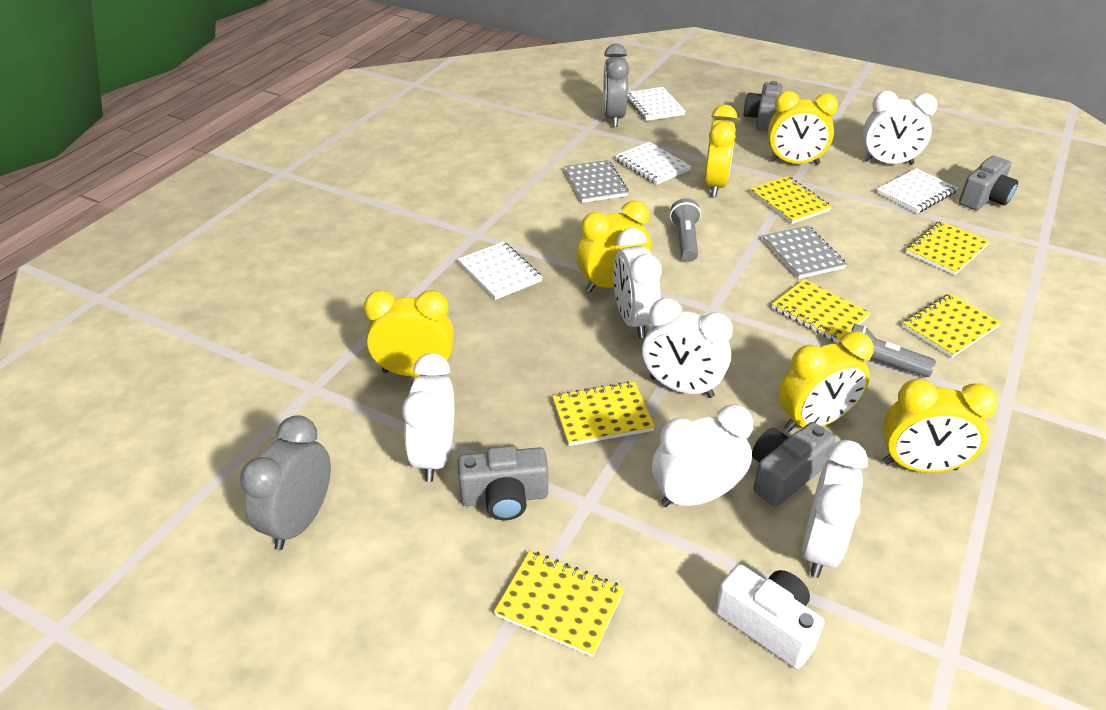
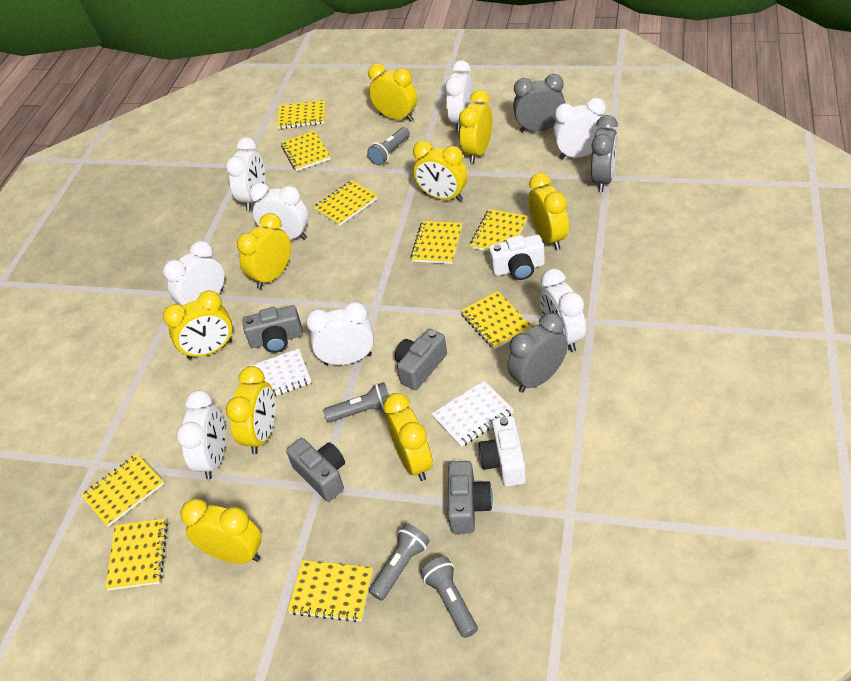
grey clock: [240,415,331,550] [603,44,629,127] = 2 -> [507,313,568,393] [513,74,565,133] [591,115,618,192] = 3
grey flashlight: [670,198,701,262] [851,324,936,377] = 2 -> [323,382,389,423] [367,127,410,165] [369,524,430,601] [421,557,478,638] = 4
grey notebook: [564,160,629,203] [763,226,847,279] = 2 -> none = 0
white camera: [715,564,824,669] = 1 -> [478,416,526,487] [489,235,545,280] = 2
white clock: [402,353,454,482] [613,228,662,338] [642,298,733,398] [652,404,753,507] [802,440,868,578] [863,91,937,165] = 6 -> [163,241,224,306] [176,390,225,479] [226,137,265,211] [249,183,309,240] [306,302,374,365] [445,60,473,131] [540,269,586,352] [553,98,607,159] = 8
white notebook: [458,242,542,300] [615,142,692,185] [627,87,686,121] [877,168,958,213] = 4 -> [240,349,311,397] [432,381,514,447] = 2
yellow clock: [364,290,454,377] [576,201,651,292] [704,105,737,197] [768,91,838,165] [778,331,874,432] [882,379,998,473] = 6 -> [163,290,232,359] [180,499,262,564] [226,366,275,454] [237,213,291,289] [368,63,417,121] [384,393,433,481] [413,141,467,201] [459,90,493,163] [528,173,569,250] = 9
yellow notebook: [494,551,625,657] [552,381,655,446] [750,176,832,224] [772,279,870,343] [902,293,1001,358] [906,221,990,275] = 6 -> [81,454,164,527] [105,518,168,590] [277,100,326,129] [281,131,331,171] [288,560,373,622] [313,180,378,226] [410,221,462,264] [460,291,532,350] [470,209,528,251] = 9

